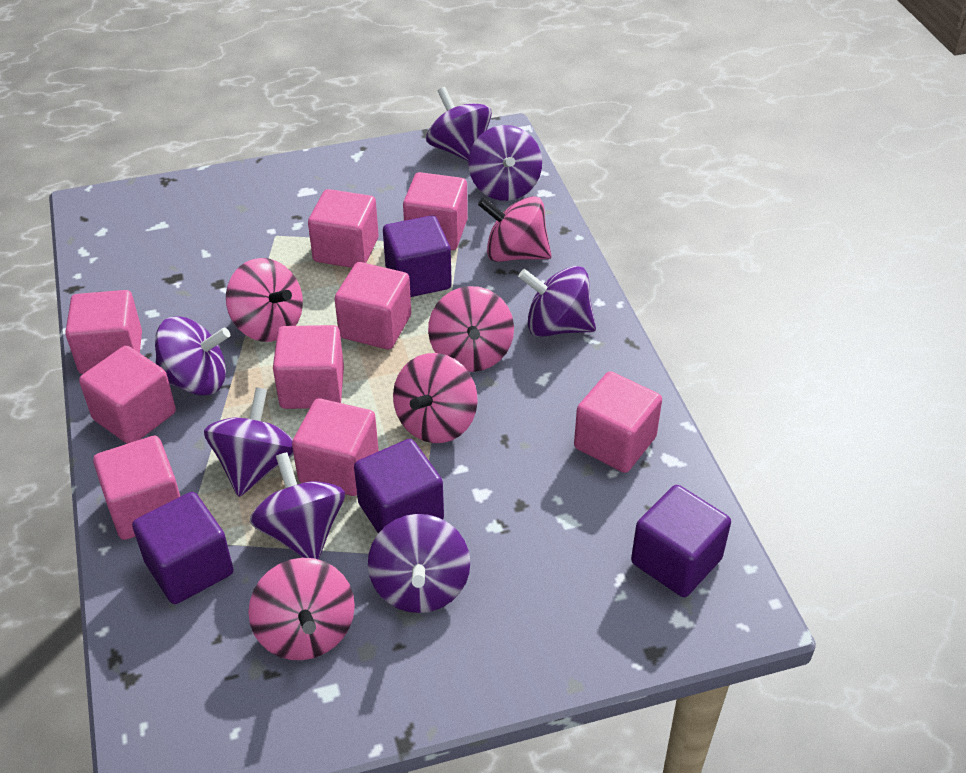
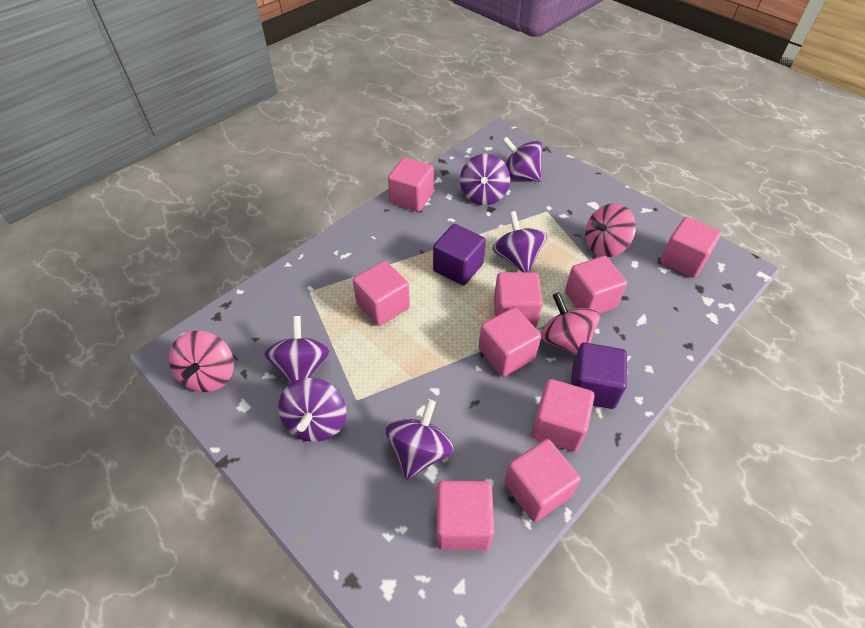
pink spinning top: [226,258,303,342] [248,558,355,660] [393,353,478,443] [428,286,514,372] [478,196,552,262] = 5 -> [169,331,234,392] [541,292,600,356] [585,203,636,257] = 3
purple cube: [132,492,234,604] [354,439,444,533] [383,215,452,297] [631,485,731,597] = 4 -> [433,224,486,285] [571,342,627,409] = 2
purple spinning top: [155,316,230,396] [204,387,294,497] [250,452,345,560] [368,514,470,613] [426,87,492,161] [468,125,542,201] [518,266,596,337] = 7 -> [264,316,330,383] [278,378,347,442] [386,399,454,480] [460,154,510,205] [492,211,547,272] [502,136,542,182] = 6

